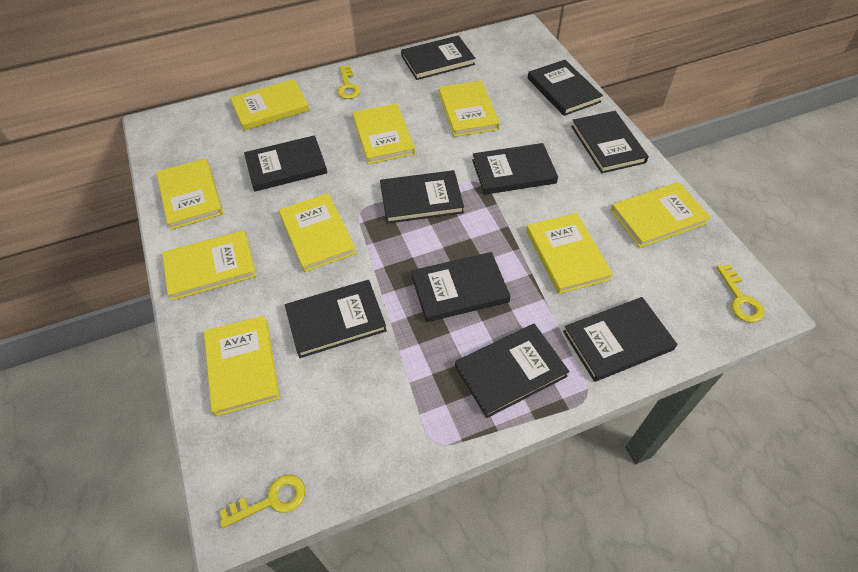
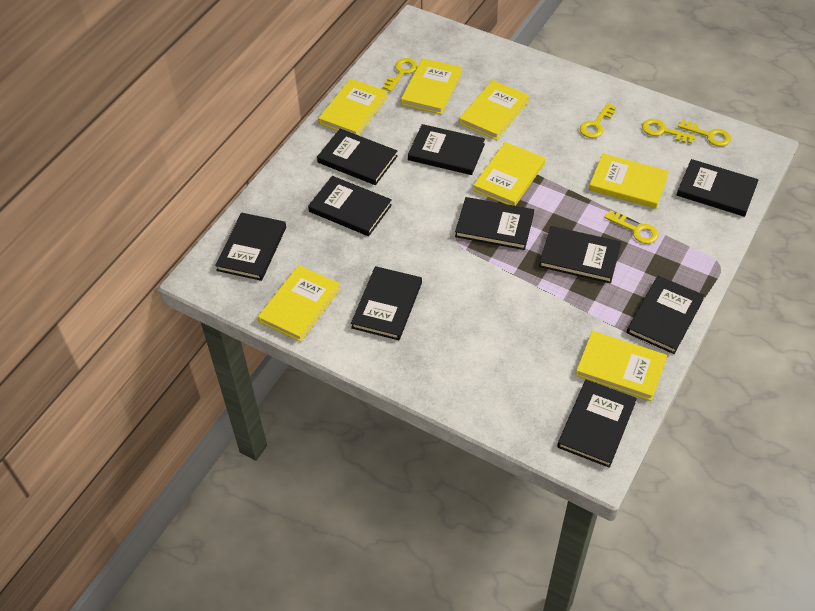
yellow book: [156,158,223,230] [162,230,256,301] [204,316,280,416] [230,79,310,131] [279,193,356,272] [352,103,415,164] [438,81,500,137] [526,213,613,294] [611,182,711,248] = 9 -> [258,265,340,342] [318,78,388,136] [401,58,462,114] [459,80,530,140] [473,142,545,206] [576,331,667,401] [589,153,669,209] = 7
yellow key: [220,475,306,528] [337,65,361,99] [716,264,765,323] = 3 -> [383,58,418,92] [580,103,616,138] [604,210,659,244] [642,119,696,144] [678,119,731,147] = 5

